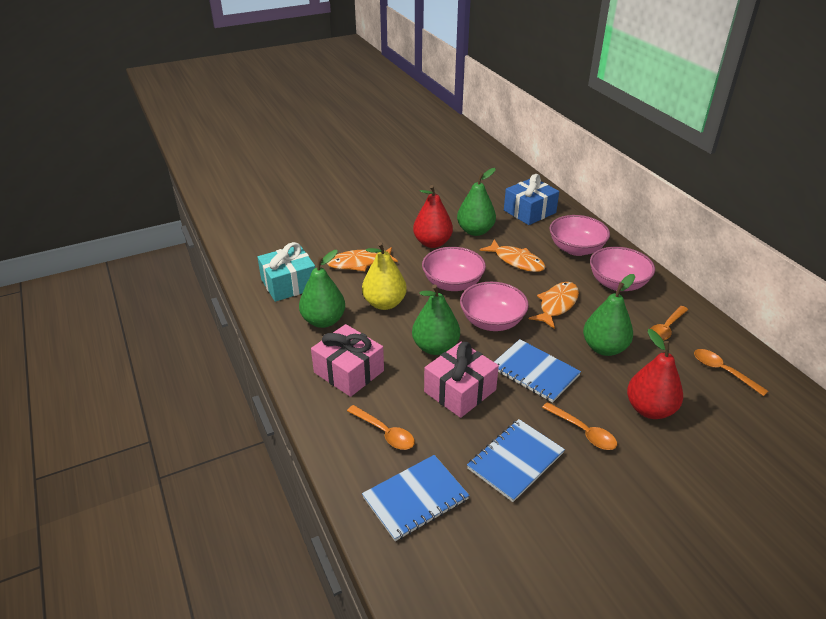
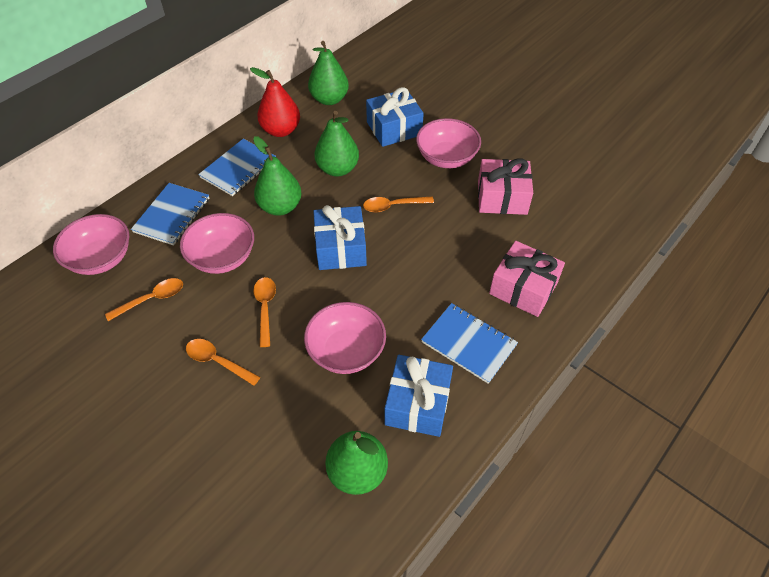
blue gift: [504,174,559,225] = 1 -> [313,205,367,270] [366,87,424,147] [385,355,453,437] = 3
orange fish: [327,247,398,271] [480,239,546,272] [529,282,579,329] = 3 -> none = 0
red pear: [413,185,453,248] [627,329,683,419] = 2 -> [250,67,300,137] = 1
turquoise gift: [257,242,315,302] = 1 -> none = 0
yellow pear: [362,242,407,310] = 1 -> none = 0

